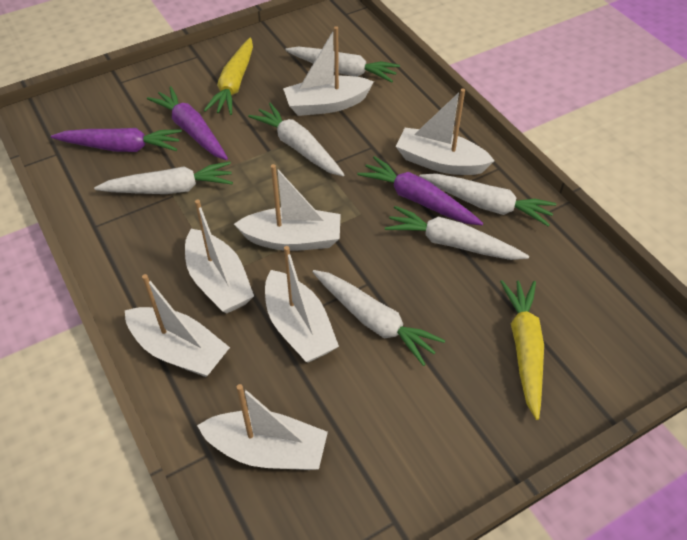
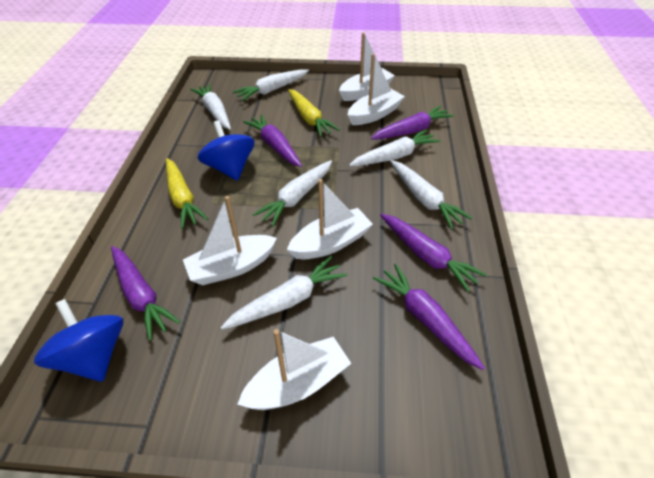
blue spinning top: none = 0 -> [34,299,124,382] [198,120,255,181] = 2
purple carrot: [51,128,182,152] [147,86,228,160] [357,156,483,225] = 3 -> [111,246,180,341] [243,114,302,167] [371,105,454,140] [373,264,485,370] [380,213,487,292] = 5
white boat: [125,274,230,377] [185,199,254,314] [197,384,328,470] [234,164,341,251] [265,246,339,362] [283,26,374,116] [396,89,495,175] = 7 -> [183,196,277,285] [237,329,351,410] [287,179,373,259] [339,33,395,101] [348,54,405,125] = 5

